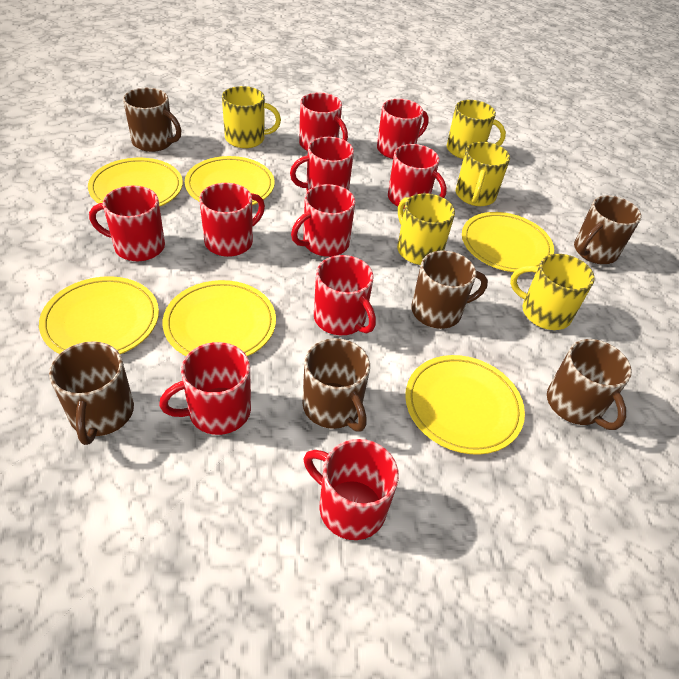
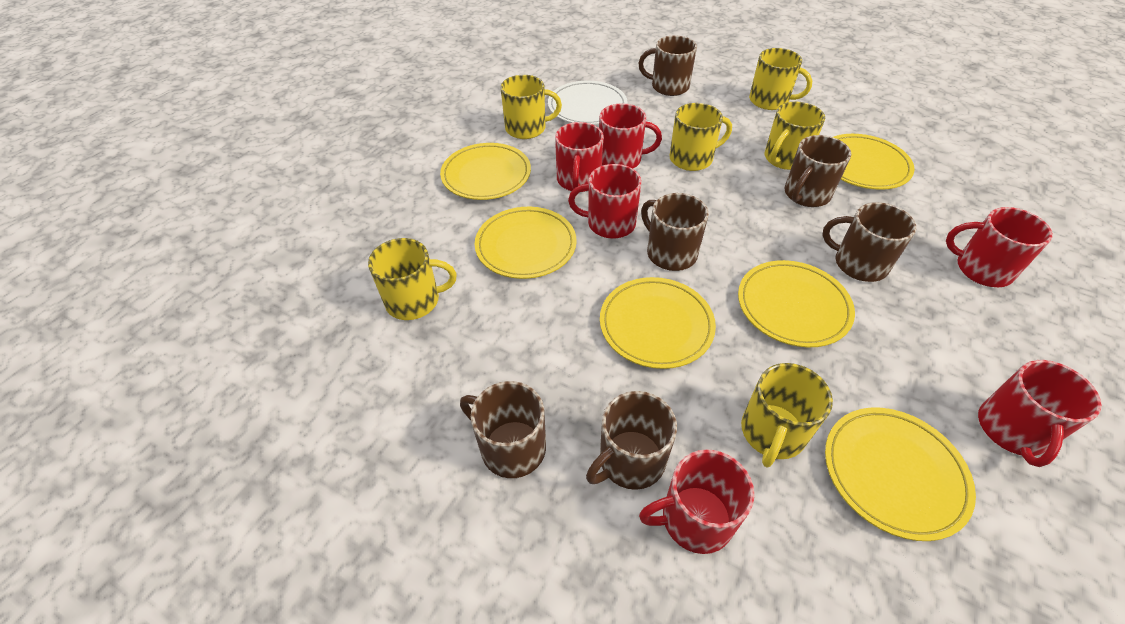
red mug: [89,186,165,261] [159,342,251,435] [199,183,265,257] [290,137,354,191] [291,184,355,257] [299,92,348,151] [304,439,399,540] [314,255,376,335] [377,99,429,159] [388,144,447,208] = 10 -> [555,122,604,192] [568,164,642,239] [599,103,662,168] [639,449,755,554] [946,207,1053,287] [978,360,1102,467] = 6
white plate: none = 0 -> [548,81,628,125] = 1
yellow mug: [222,86,281,148] [397,193,455,265] [447,100,506,159] [456,142,510,206] [510,254,595,330] = 5 -> [368,238,457,320] [500,75,562,139] [669,103,732,171] [741,363,833,467] [749,48,813,110] [764,102,825,170] = 6

